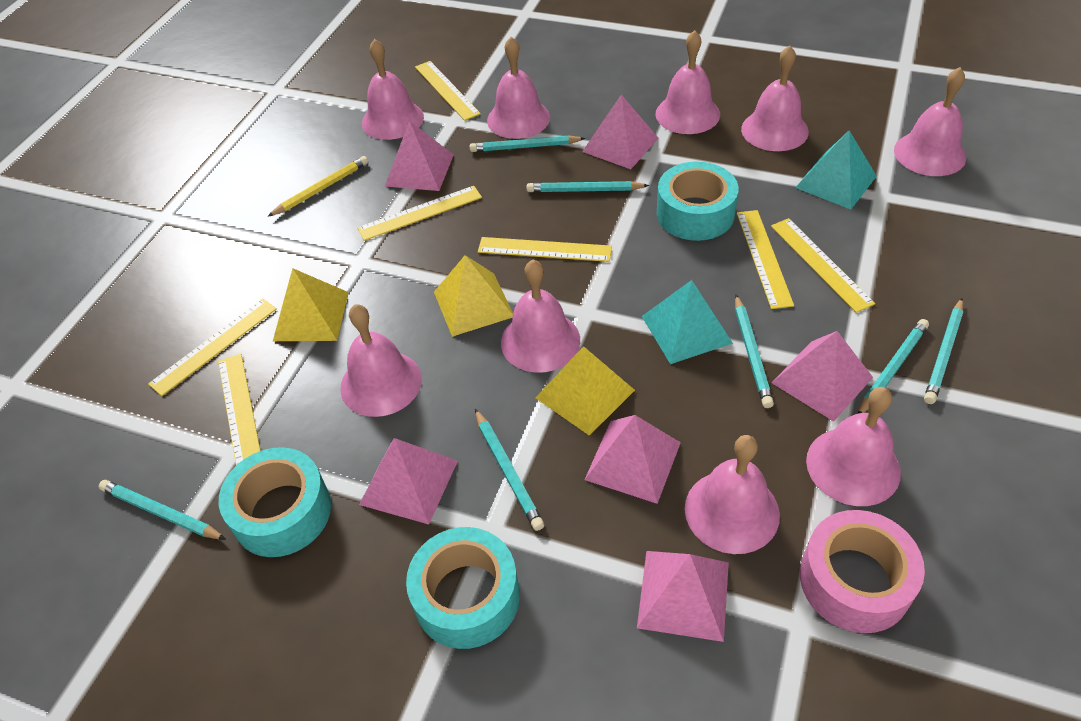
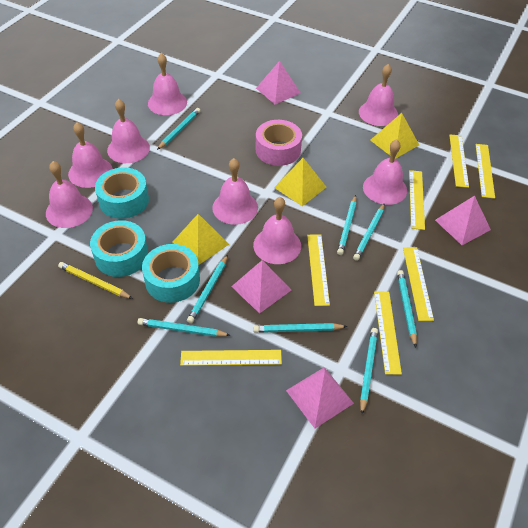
pink bell: [340,304,422,417] [362,39,424,140] [487,37,550,139] [501,260,580,373] [655,30,720,134] [685,435,780,554] [741,45,809,151] [806,387,901,506] [894,67,966,176] = 9 -> [46,161,93,228] [68,122,113,188] [107,99,150,163] [148,53,187,115] [212,158,258,225] [253,197,301,264] [359,64,398,126] [363,139,407,205] = 8
pink pyramid: [359,438,458,524] [385,121,454,191] [582,95,658,169] [585,415,681,504] [637,551,729,642] [772,331,873,422] = 6 -> [231,260,291,314] [256,61,300,105] [286,367,354,429] [435,196,491,245] = 4
turquoise pencil: [99,480,226,540] [470,135,585,152] [475,409,544,531] [527,181,649,192] [735,295,774,408] [858,319,929,414] [924,298,964,404] = 7 -> [138,318,230,337] [157,108,200,150] [187,255,228,324] [253,323,347,333] [337,195,356,255] [353,203,385,261] [360,328,378,415] [397,270,417,348] = 8
turquoise pyramid: [642,280,733,364] [795,130,877,209] = 2 -> none = 0

